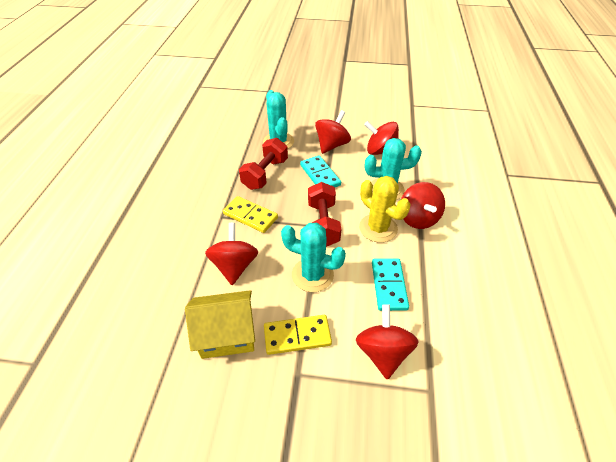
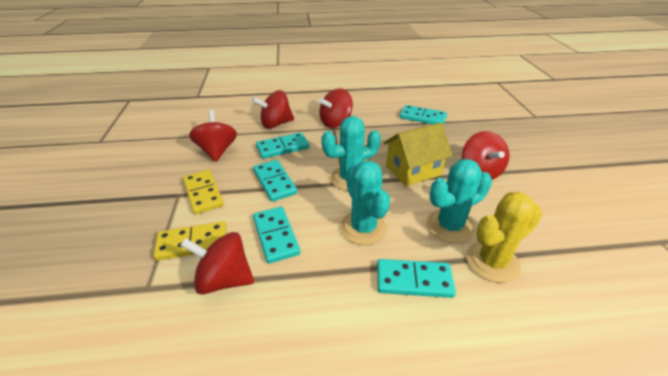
red dumbbell: [239,138,288,190] [308,182,341,247] = 2 -> none = 0
turquoise domino: [300,155,341,187] [372,258,409,311] = 2 -> [253,160,297,202] [253,207,300,264] [256,132,309,159] [377,259,456,298] [400,105,447,125] = 5

